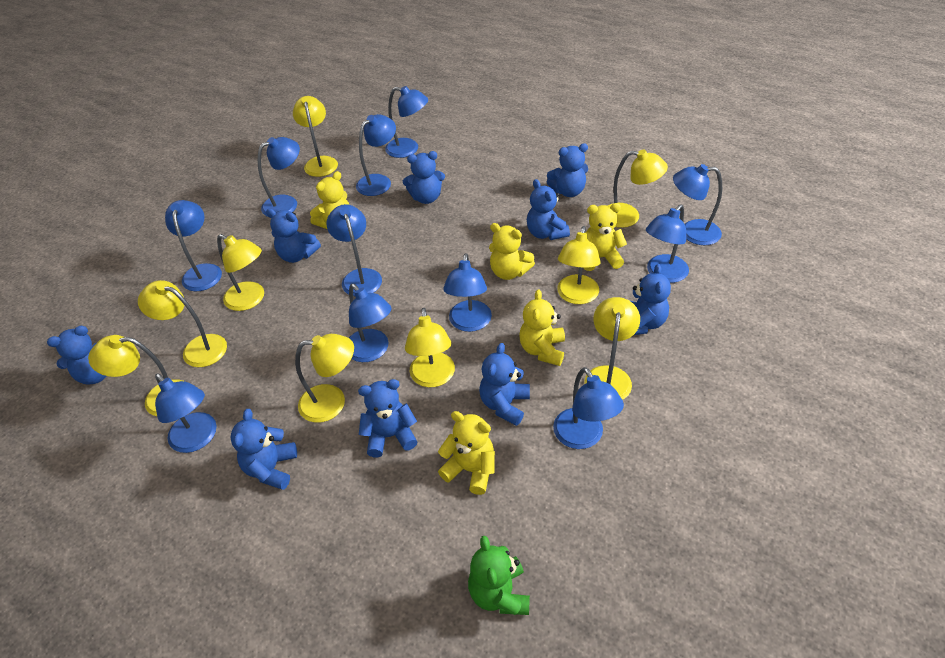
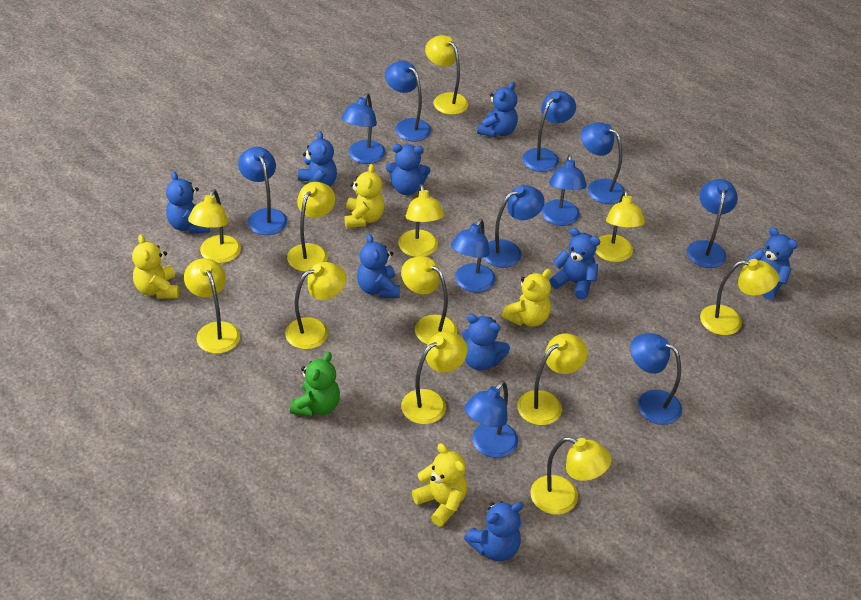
yellow lamp: [88,335,185,416] [138,280,227,367] [217,234,264,311] [293,96,338,177] [295,334,354,423] [405,308,455,387] [557,226,601,304] [584,297,640,400] [608,149,668,228] = 9 -> [184,258,240,354] [188,189,241,263] [285,262,346,349] [287,182,335,272] [398,184,445,257] [401,256,457,345] [401,332,468,424] [425,35,468,115] [517,333,588,425] [531,437,611,515] [596,190,645,262] [700,259,779,335] = 12
yellow teddy bear: [310,171,349,229] [438,411,495,495] [489,223,535,280] [519,289,565,366] [583,203,627,271] = 5 -> [132,234,179,299] [344,164,385,228] [412,443,467,527] [502,269,551,327] = 4

